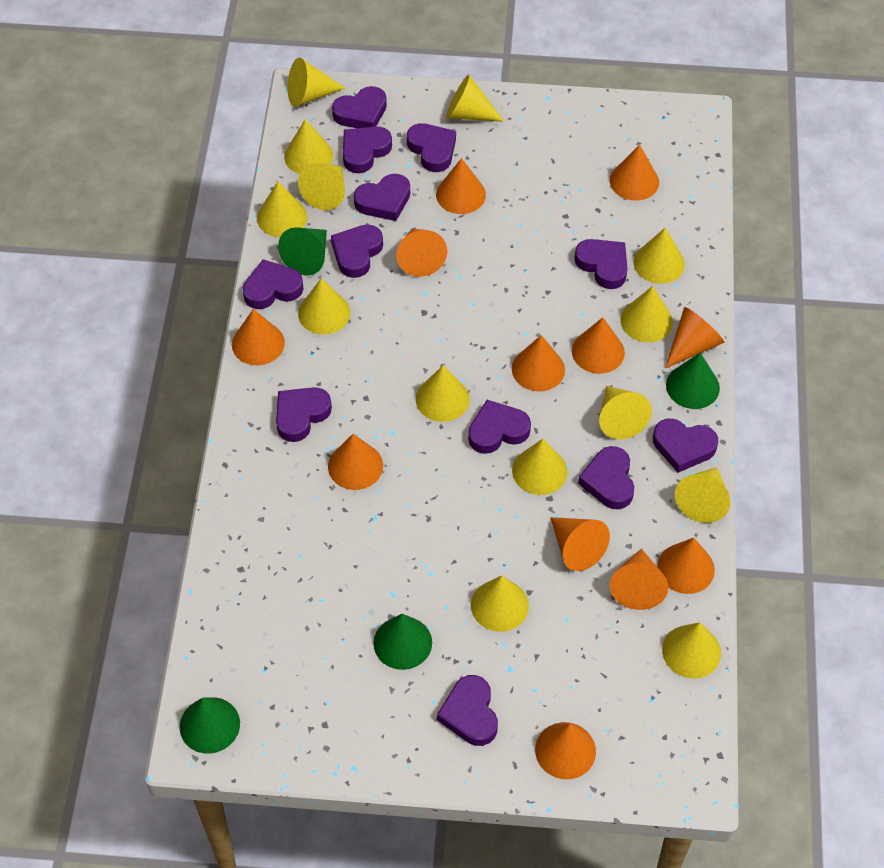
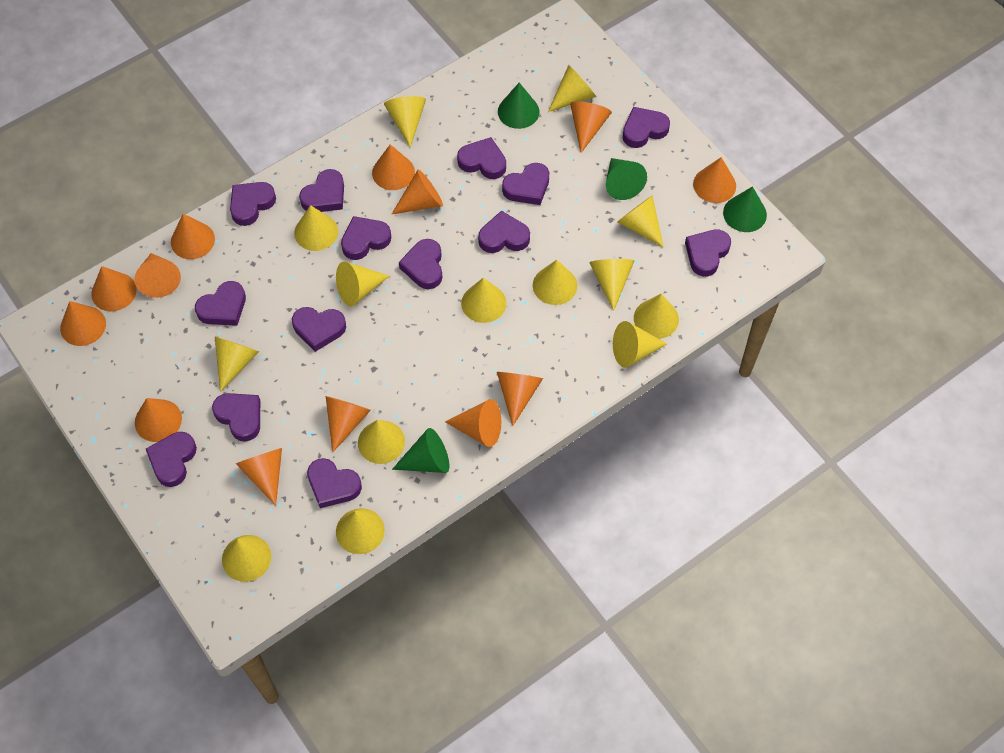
orange cone: [232,309,285,365] [328,434,383,490] [396,228,447,277] [436,158,486,214] [512,335,565,391] [535,722,596,779] [550,517,610,571] [572,317,625,374] [609,549,668,610] [610,145,659,201] [657,538,715,594] [665,307,724,368] = 12 -> [60,301,106,346] [91,266,137,311] [135,253,181,298] [135,398,182,442] [171,214,215,259] [236,448,282,506] [326,396,371,453] [372,144,415,190] [391,169,443,215] [445,399,501,447] [497,372,543,426] [570,101,612,153] [693,157,736,203] = 13
purple heart: [243,259,303,309] [276,387,332,442] [331,225,383,278] [332,86,387,128] [343,126,392,173] [354,174,410,221] [407,123,456,172] [437,675,498,746] [468,400,531,454] [574,239,627,289] [578,446,635,509] [653,419,718,473] = 12 -> [146,432,197,487] [195,281,246,326] [212,393,260,442] [230,182,276,226] [292,307,346,352] [299,169,344,212] [307,458,362,508] [341,216,391,260] [399,239,442,289] [457,137,506,179] [478,211,530,253] [502,163,549,205] [623,107,670,148] [685,229,731,276] = 14

